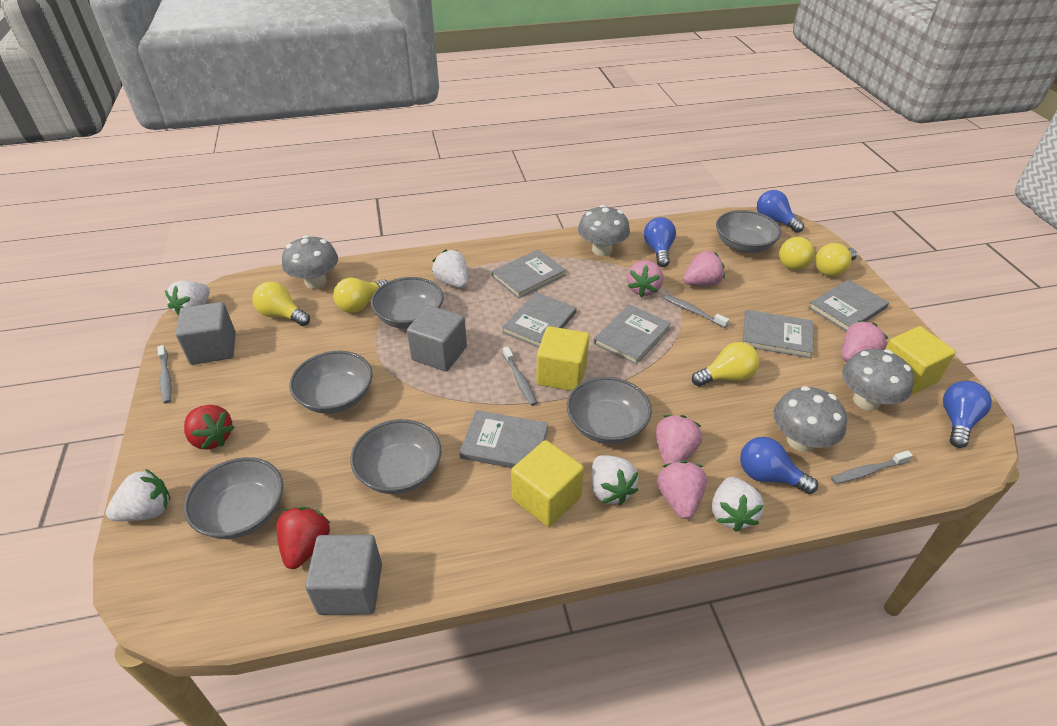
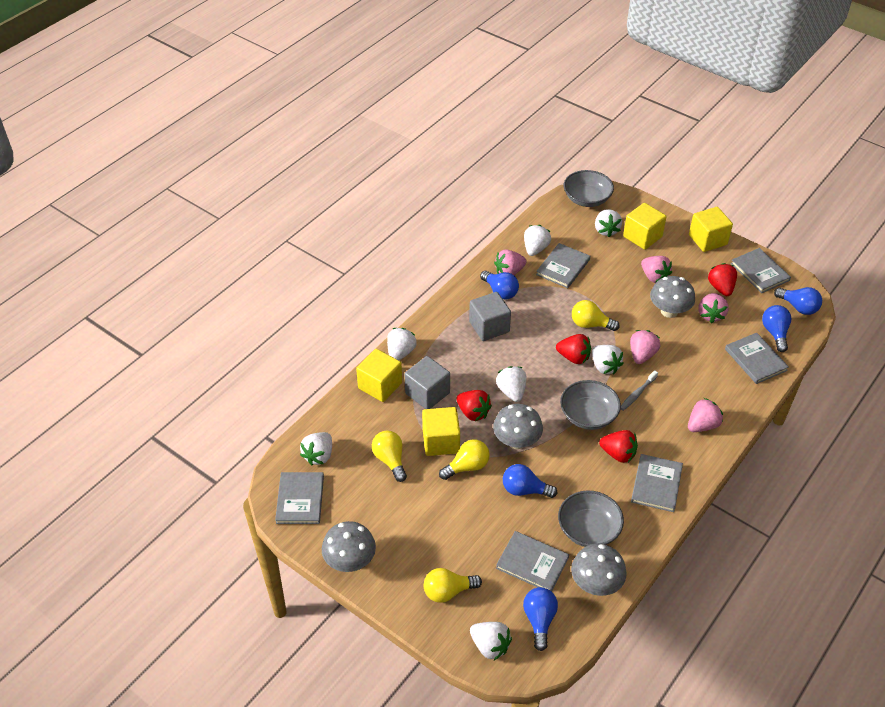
blue light bulb: [644,217,676,267] [740,437,818,494] [757,190,804,233] [943,381,992,448] = 4 -> [480,271,519,299] [503,464,557,498] [523,587,558,651] [762,305,791,352] [774,287,822,315] = 5
grey bowl: [184,457,283,539] [290,351,373,414] [350,419,441,494] [371,277,443,329] [567,377,652,444] [716,210,781,253] = 6 -> [558,490,624,547] [560,380,621,430] [564,170,614,207] = 3
grey cube: [176,302,236,365] [305,535,382,615] [407,305,467,371] = 3 -> [404,356,450,409] [469,292,511,341] = 2
grey toothbrush: [157,345,172,404] [503,347,537,406] [664,294,729,328] [831,451,913,484] = 4 -> [621,370,658,411] = 1
red strawberry: [184,405,234,450] [276,507,330,569] = 2 -> [456,390,492,421] [556,334,591,364] [599,430,638,463] [708,263,737,296] = 4
white strawberry: [106,469,170,521] [165,281,210,316] [432,250,468,288] [591,455,639,505] [712,477,764,532] = 5 -> [300,432,332,466] [387,328,417,360] [470,622,512,660] [496,366,527,402] [524,225,551,256] [592,345,624,374] [595,209,622,237] = 7
yellow cube: [511,440,584,527] [536,326,589,391] [885,326,956,396] = 3 -> [356,349,402,402] [422,407,460,456] [623,203,666,250] [689,207,733,252] = 4
yellow light bulb: [252,281,310,326] [333,278,387,313] [692,342,760,386] [779,237,814,270] [815,243,857,277] = 5 -> [372,430,407,482] [424,568,482,603] [439,439,490,480] [572,300,620,331] = 4

